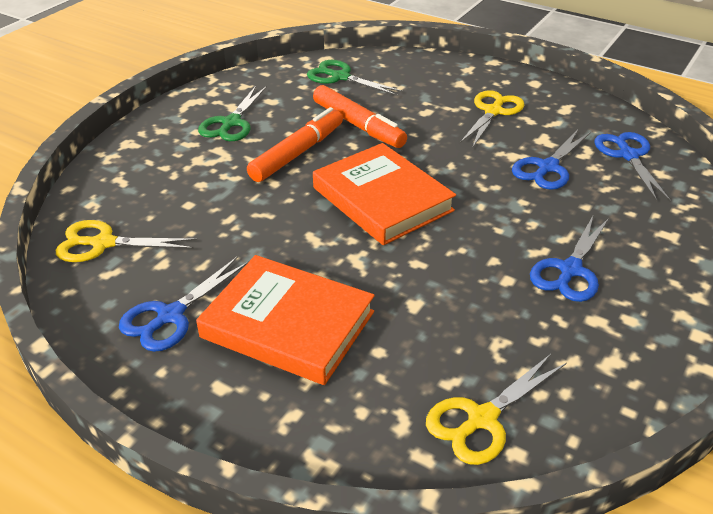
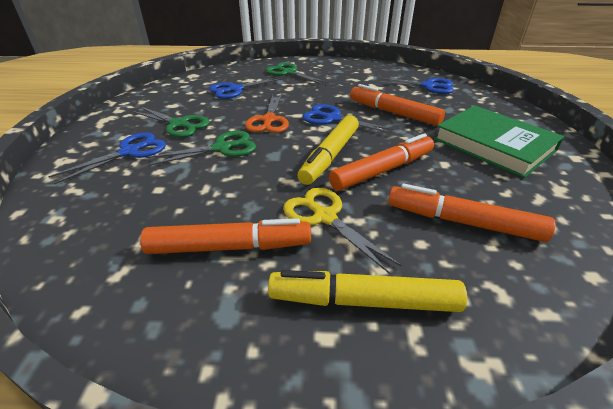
green book: none = 0 -> [434,105,564,178] = 1
green scissors: [198,86,267,141] [307,60,404,96] = 2 -> [131,106,209,137] [146,131,256,166] [266,63,329,85] = 3
orange book: [196,255,375,385] [313,143,456,245] = 2 -> none = 0
orange marker: [247,107,343,182] [313,85,407,148] = 2 -> [140,218,311,254] [329,133,434,191] [350,84,445,126] [388,184,556,242] = 4
orange scissors: none = 0 -> [245,94,289,133] = 1
yellow marker: none = 0 -> [268,270,467,312] [297,115,359,185] = 2
yellow scissors: [56,220,197,262] [426,354,567,465] [460,90,524,148] = 3 -> [283,187,402,274] = 1

